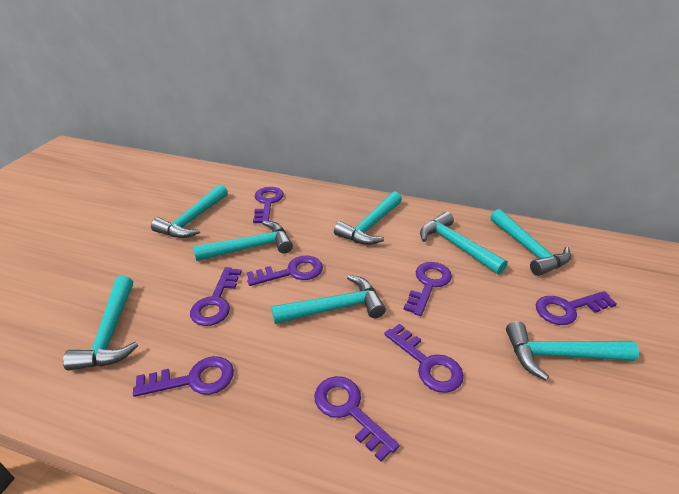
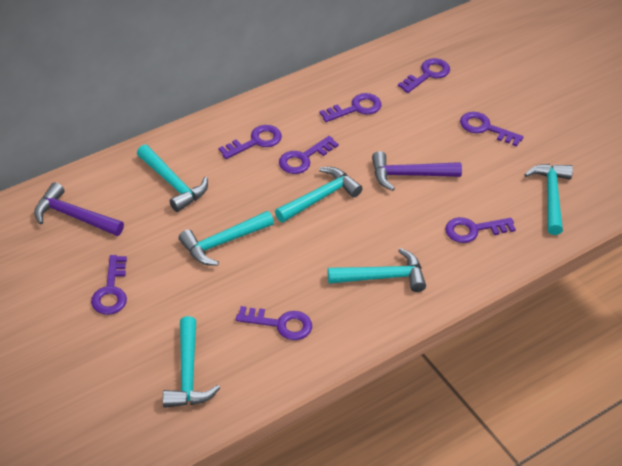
purple hammer: none = 0 -> [34,182,124,236] [372,151,462,191] = 2
turquoise hammer: [63,276,138,371] [151,185,228,238] [193,221,293,261] [271,275,386,324] [334,191,402,245] [420,212,508,274] [491,209,571,276] [506,321,639,380] = 8 -> [137,144,208,212] [163,316,220,408] [179,211,274,266] [275,167,363,223] [328,248,426,292] [524,164,573,235] = 6

